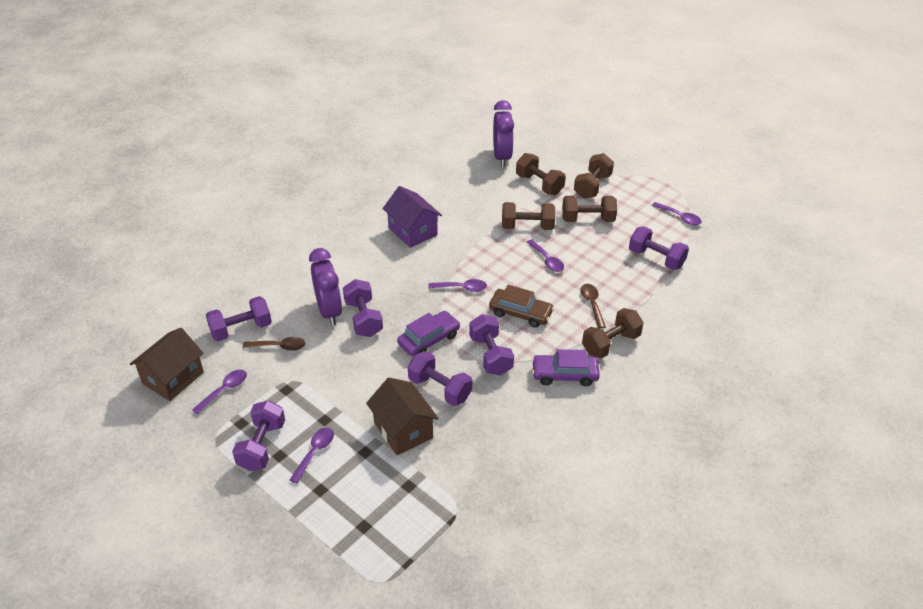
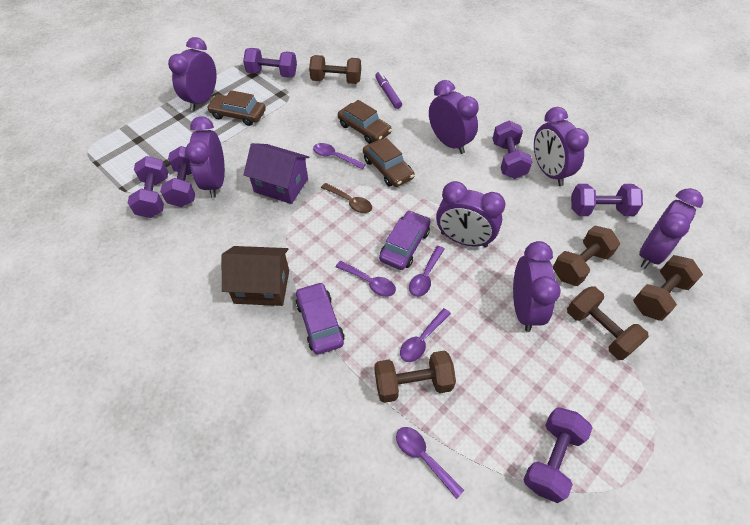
brown car: [489,285,554,328] = 1 -> [207,90,266,126] [338,100,392,144] [363,137,415,187] = 3
brown house: [130,328,204,401] [366,378,439,455] = 2 -> [222,246,289,306] = 1
brown spoon: [243,337,305,351] [580,284,606,328] = 2 -> [321,183,372,213] = 1
purple clock: [309,248,342,325] [493,100,514,167] = 2 -> [168,37,216,111] [185,116,225,198] [429,80,479,154] [436,181,505,248] [513,241,561,332] [534,107,589,186] [639,188,703,269] = 7
purple marker: none = 0 -> [375,72,402,109] = 1

